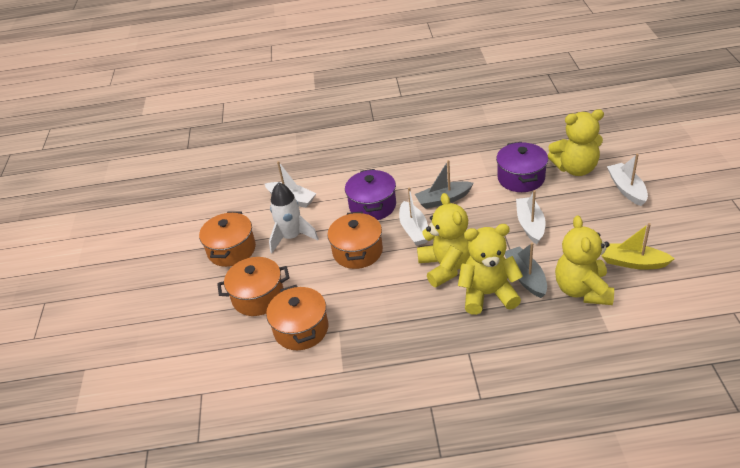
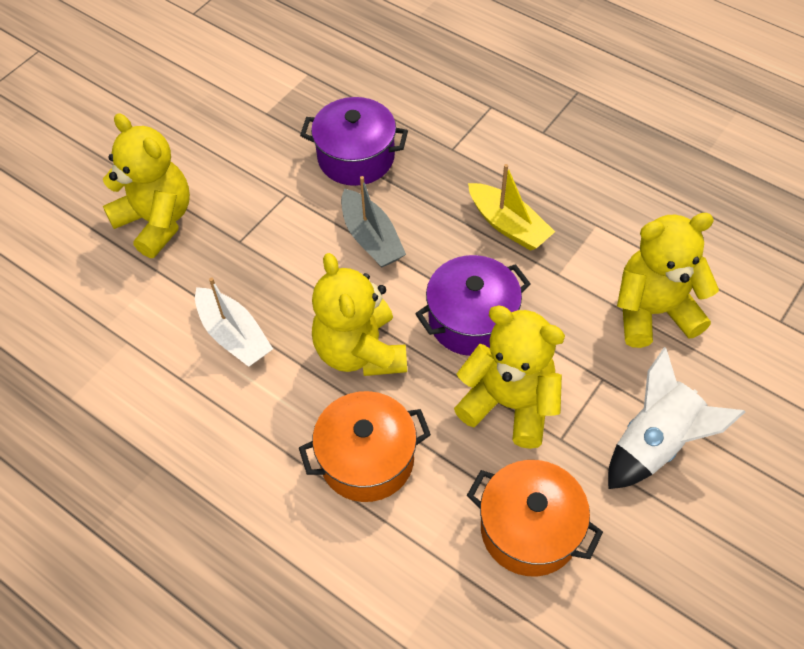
grey boat: [415,160,474,209] [505,243,547,298] = 2 -> [341,176,406,268] = 1
orange pot: [199,211,256,267] [217,257,289,316] [266,285,328,350] [328,211,383,269] = 4 -> [299,391,431,502] [467,460,603,576] = 2
white boat: [265,161,316,208] [399,187,428,246] [516,190,545,244] [607,154,648,206] = 4 -> [195,277,273,367] = 1

